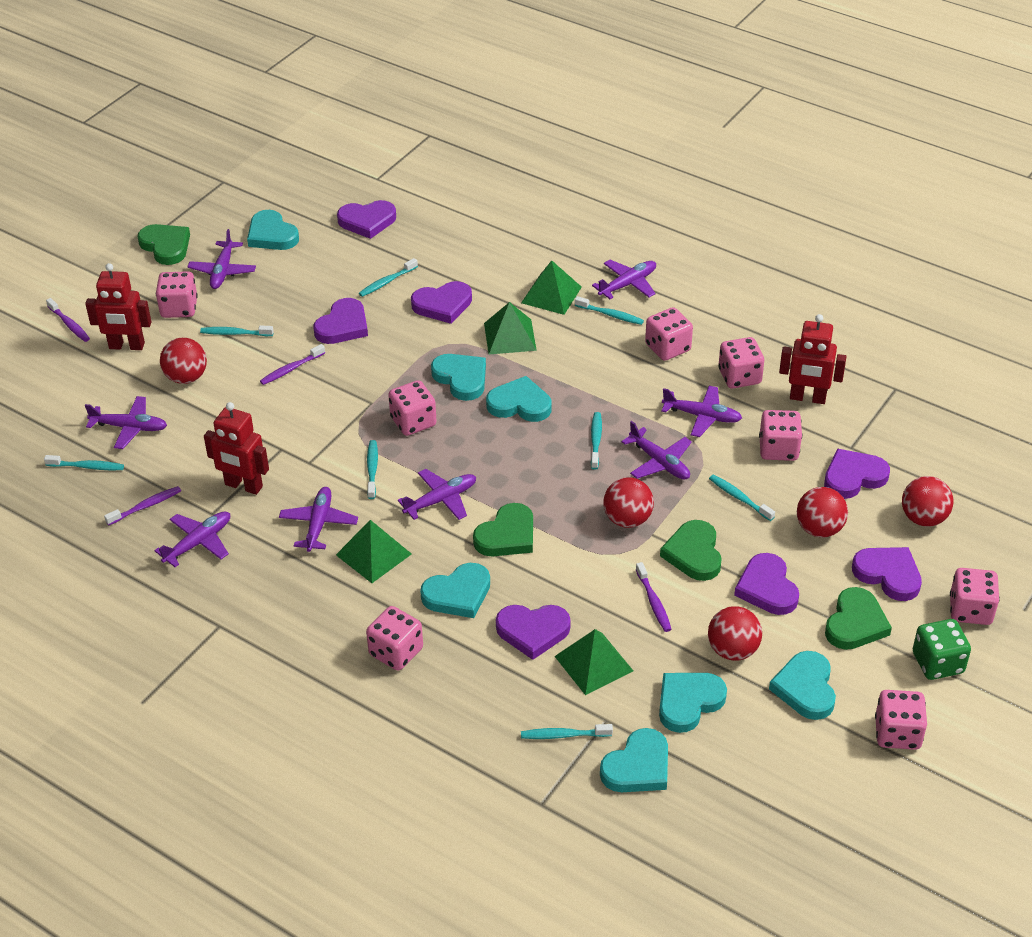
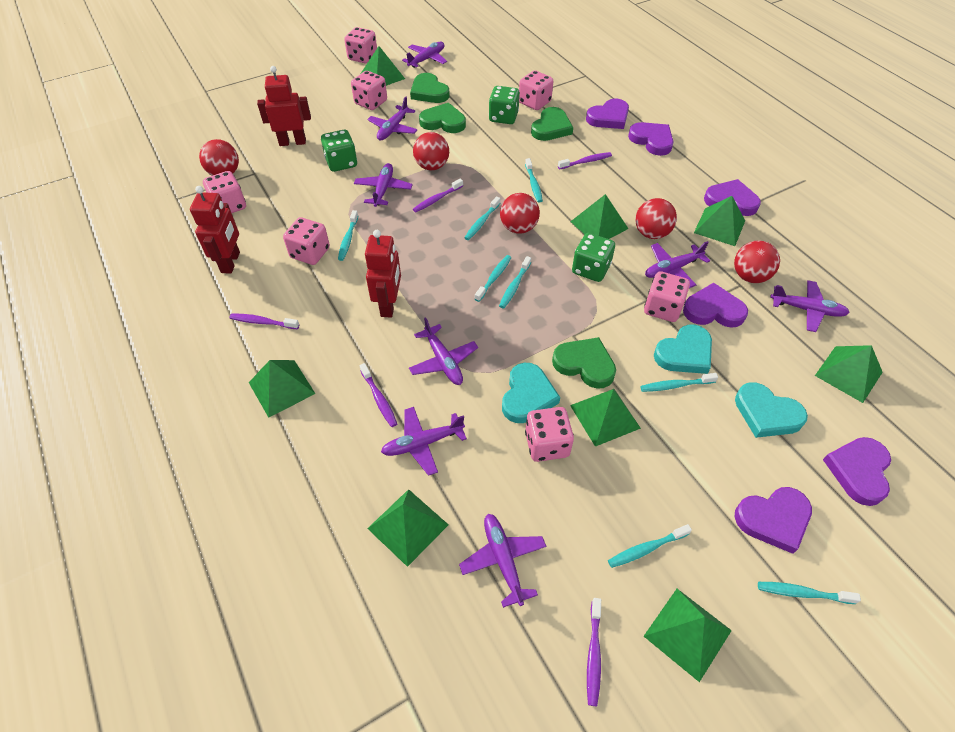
green dice: [913,619,971,680] = 1 -> [321,130,357,172] [489,86,520,124] [572,233,615,282] = 3
green pyramid: [336,520,411,583] [484,302,537,354] [521,260,582,315] [555,629,633,695] = 4 -> [249,360,315,418] [361,46,405,86] [367,489,449,567] [570,194,628,239] [570,389,641,447] [644,589,732,682] [694,196,745,246] [815,345,883,403] = 8
pink dice: [156,271,198,318] [366,606,423,671] [388,380,437,436] [645,307,693,361] [718,337,764,389] [759,410,802,461] [875,690,927,750] [950,568,1000,625] = 8 -> [203,171,246,213] [283,217,330,265] [344,27,377,64] [351,71,387,110] [519,70,553,110] [525,407,574,462] [644,271,690,322] = 7
purple heart: [314,298,368,344] [337,200,396,239] [411,281,472,324] [496,605,571,660] [734,553,799,615] [824,449,890,499] [852,547,922,601] = 7 -> [586,99,629,129] [628,122,674,156] [683,283,748,328] [704,179,761,216] [734,487,812,554] [823,437,891,506] = 6
purple toothbrush: [46,298,90,342] [104,486,181,526] [260,344,325,385] [636,562,672,632] = 4 -> [229,313,299,329] [359,363,397,427] [413,179,463,212] [558,152,612,169] [587,598,601,706] = 5
turquoise heart: [247,210,299,250] [420,563,490,618] [431,354,486,401] [486,376,552,422] [600,728,668,792] [659,673,727,733] [769,651,836,720] = 7 -> [502,363,560,423] [654,325,712,374] [735,382,808,438] = 3

